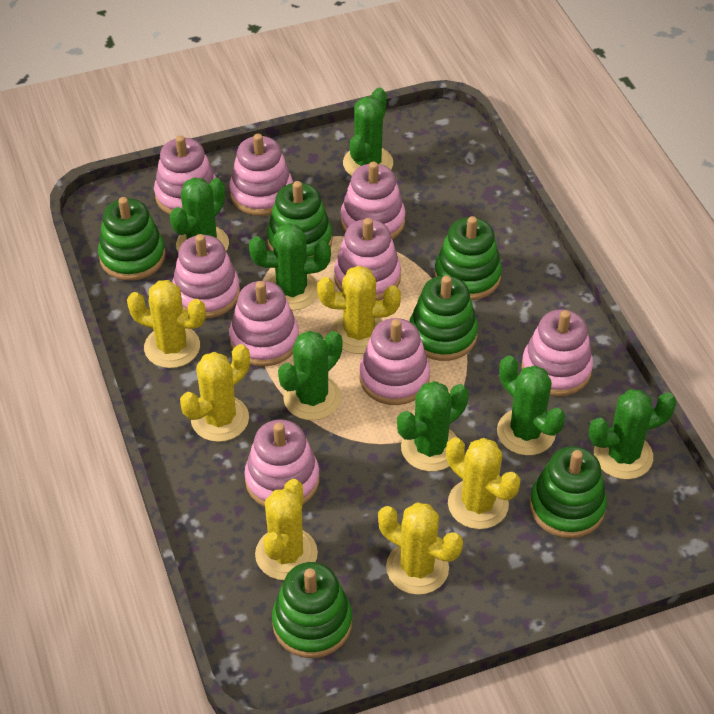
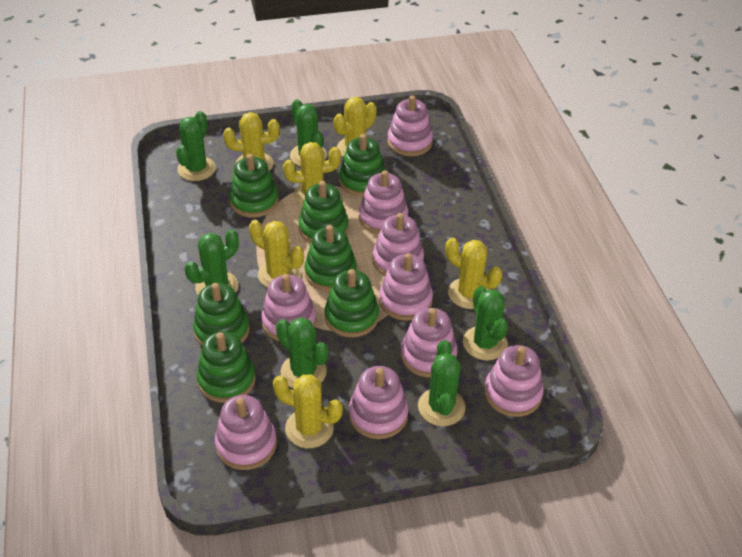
green cactus: [170,177,229,252] [249,223,331,310] [278,331,343,420] [343,87,393,176] [397,381,469,472] [497,356,566,455] [589,389,677,480] = 7 -> [176,111,216,181] [185,229,239,295] [276,317,329,388] [290,99,327,166] [418,340,465,426] [463,286,508,360] = 6
green stacking toy: [98,197,166,281] [267,181,332,257] [272,562,352,658] [409,275,478,361] [435,216,502,300] [530,446,607,538] = 6 -> [193,283,249,346] [197,331,256,403] [229,154,278,218] [298,181,348,243] [305,225,357,292] [325,269,379,337] [339,134,385,197] = 7

